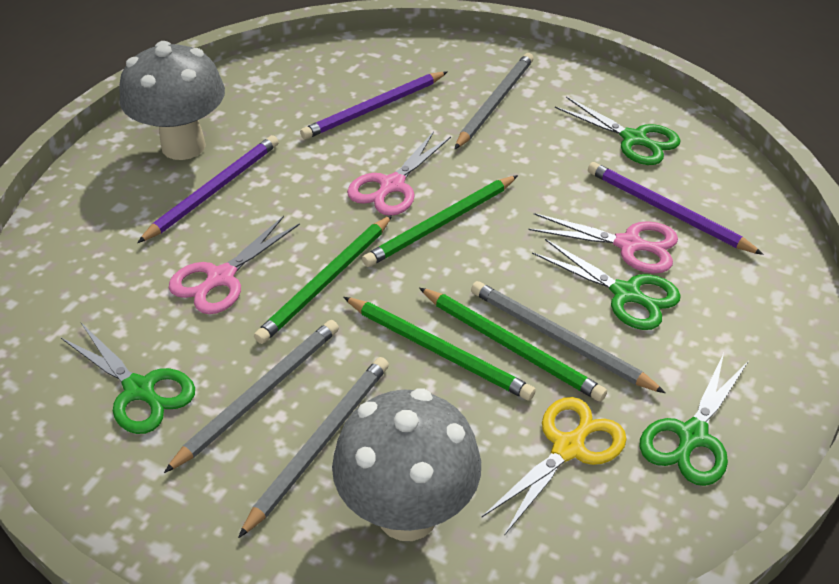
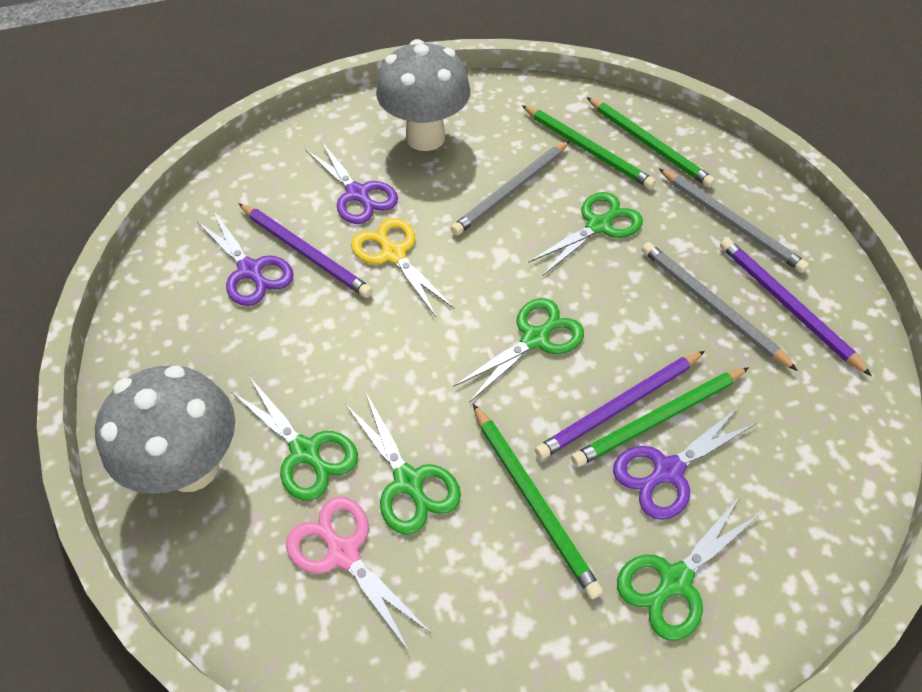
green scissors: [61,323,195,434] [532,239,681,330] [555,97,680,165] [640,353,749,486] = 4 -> [231,376,358,501] [345,393,461,535] [453,298,584,403] [528,192,643,276] [617,496,760,641] = 5
grey pencil: [164,320,339,473] [238,357,389,538] [455,53,534,149] [471,281,665,393] = 4 -> [451,141,570,235] [642,242,798,371] [659,168,809,273] = 3
pink scissors: [169,216,300,314] [347,131,451,216] [528,213,678,273] = 3 -> [286,496,432,653] = 1
purple scissors: none = 0 -> [197,211,294,306] [305,141,398,224] [613,408,757,520] = 3

